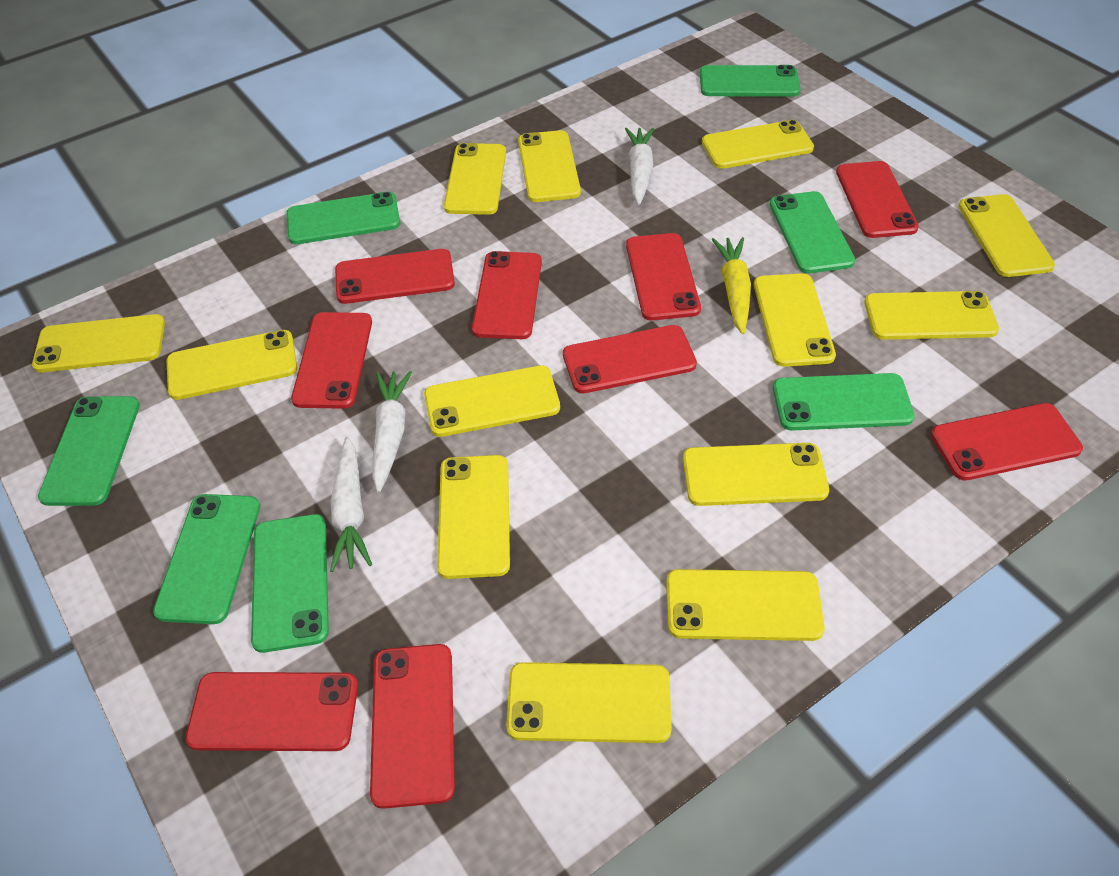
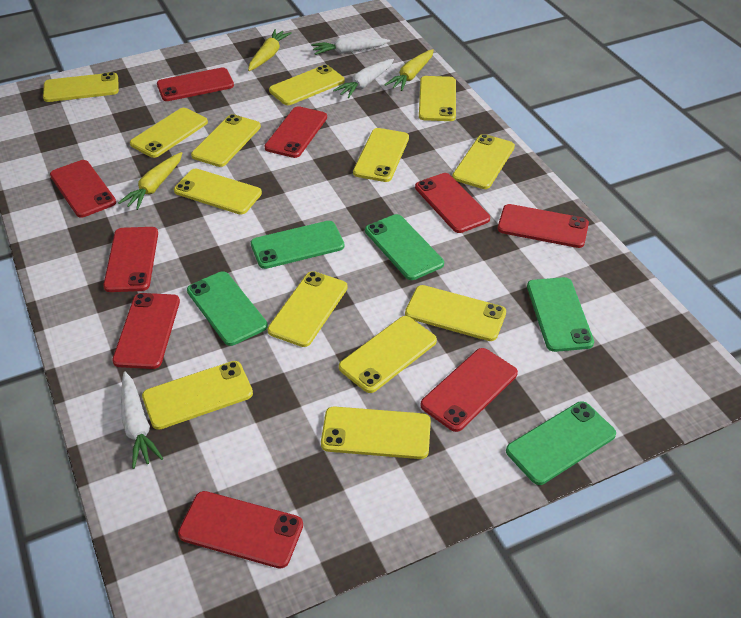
green phone: [38,396,140,506] [153,494,260,624] [251,514,329,653] [286,192,400,244] [700,65,801,97] [770,191,855,273] [773,373,915,431] = 7 -> [187,271,268,346] [251,221,345,269] [365,214,444,280] [506,401,616,485] [527,277,594,352] = 5
yellow carrot: [712,237,751,334] = 1 -> [118,152,182,210] [248,29,292,71] [384,49,434,91] = 3

